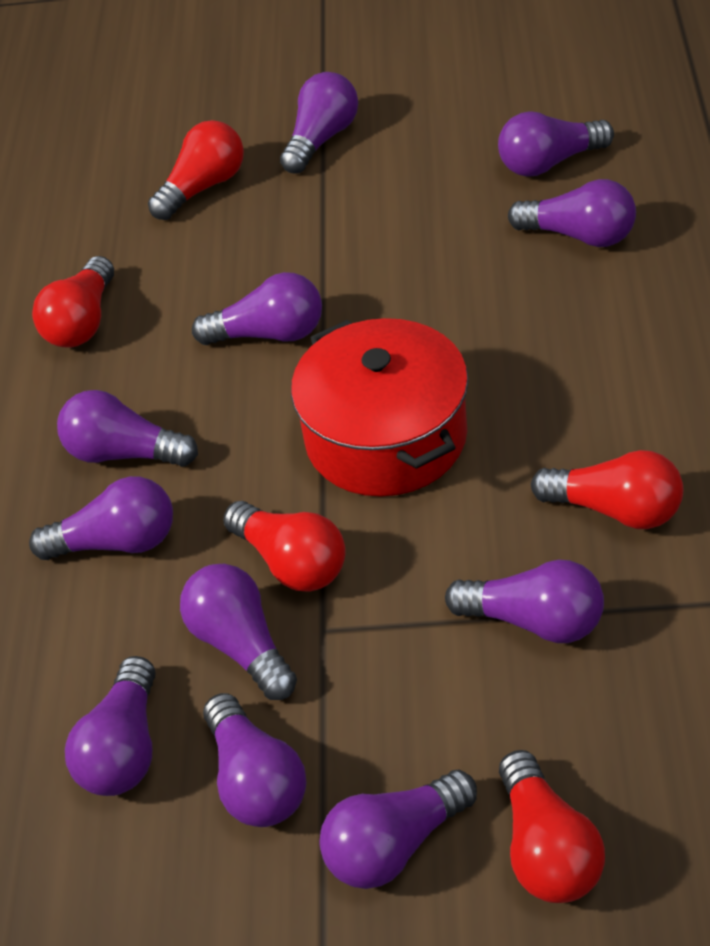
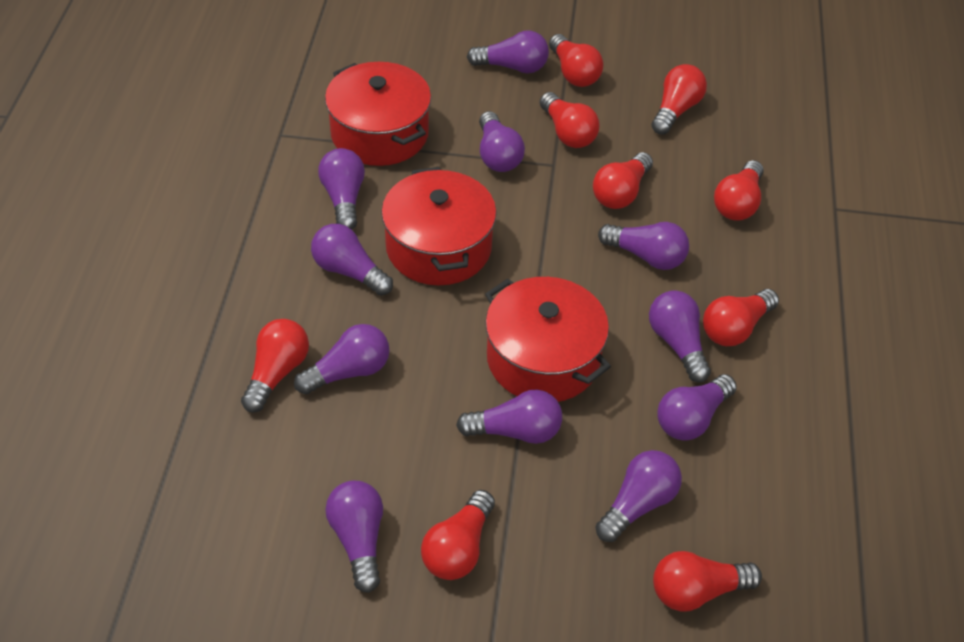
red light bulb: [32,256,114,347] [148,120,244,220] [223,501,346,592] [499,750,605,903] [531,450,683,529] = 5 -> [241,319,309,413] [421,490,495,580] [540,92,600,148] [549,34,603,87] [593,152,653,209] [651,64,707,135] [653,551,762,612] [703,289,779,346] [714,160,764,221] = 9
red pot: [291,318,468,497] = 1 -> [325,62,431,166] [381,167,497,285] [485,277,611,402] = 3

